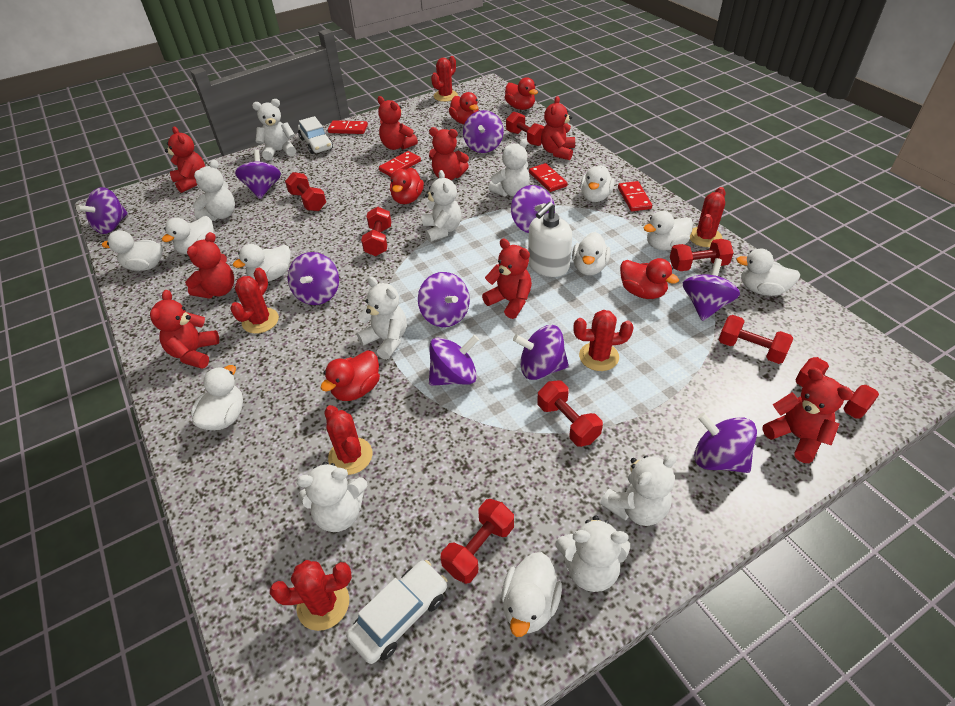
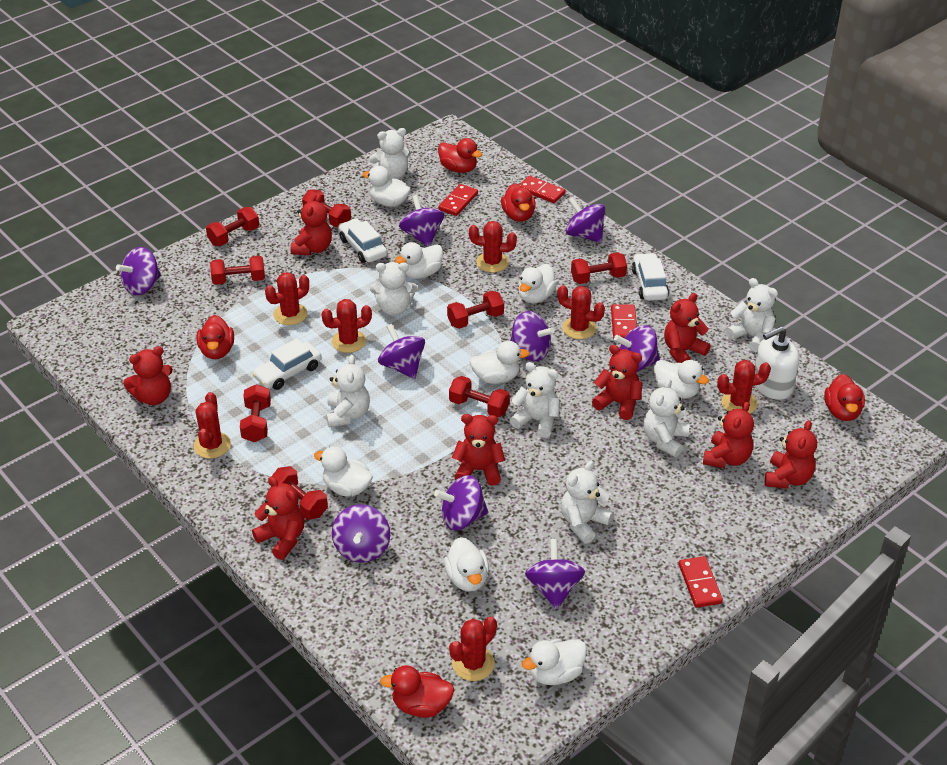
purple spinning top: [76,187,128,234] [235,149,281,199] [288,252,339,305] [418,272,470,327] [429,335,479,386] [463,110,504,153] [511,185,554,233] [513,325,569,380] [683,258,740,321] [694,413,757,473] = 10 -> [116,247,161,295] [332,504,390,563] [378,324,425,379] [399,195,444,247] [434,475,488,530] [510,311,555,361] [525,539,585,609] [566,197,605,243] [614,325,660,372] = 9
red cactus: [230,268,279,334] [270,560,352,631] [324,405,373,475] [431,56,458,102] [573,310,634,371] [690,187,726,247] = 6 -> [193,392,231,459] [265,272,309,325] [321,299,372,353] [449,616,497,681] [469,221,517,273] [557,285,605,339] [717,360,771,414] = 7
white car: [298,116,333,154] [346,560,448,664] = 2 -> [252,338,322,390] [338,218,387,263] [632,253,669,301] = 3
white duck: [102,230,163,271] [162,216,214,254] [191,365,243,431] [233,244,290,282] [501,552,562,637] [572,232,611,275] [580,165,615,202] [644,211,693,250] [736,249,800,296] = 9 -> [314,446,373,497] [362,166,411,207] [395,242,443,279] [444,537,489,591] [470,341,529,384] [518,264,557,303] [522,639,587,685] [654,360,709,399] = 8
white teddy bear: [193,160,235,221] [252,99,296,160] [297,462,367,532] [357,277,407,360] [422,170,461,242] [489,138,530,197] [556,516,630,592] [600,454,677,526] = 8 -> [326,355,370,428] [369,128,411,179] [370,262,418,316] [510,362,560,438] [561,461,613,544] [643,379,690,457] [726,278,778,352] = 7

